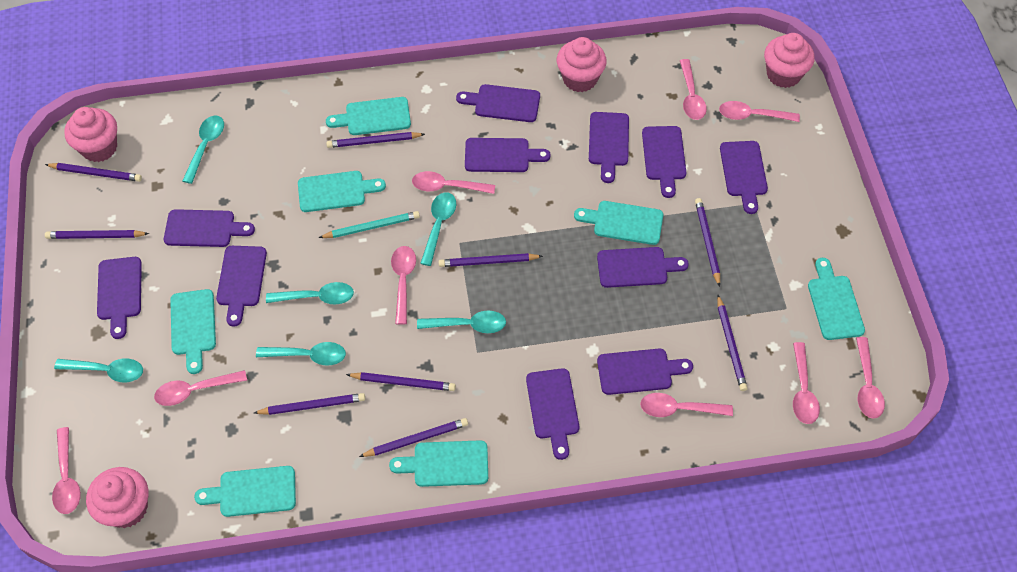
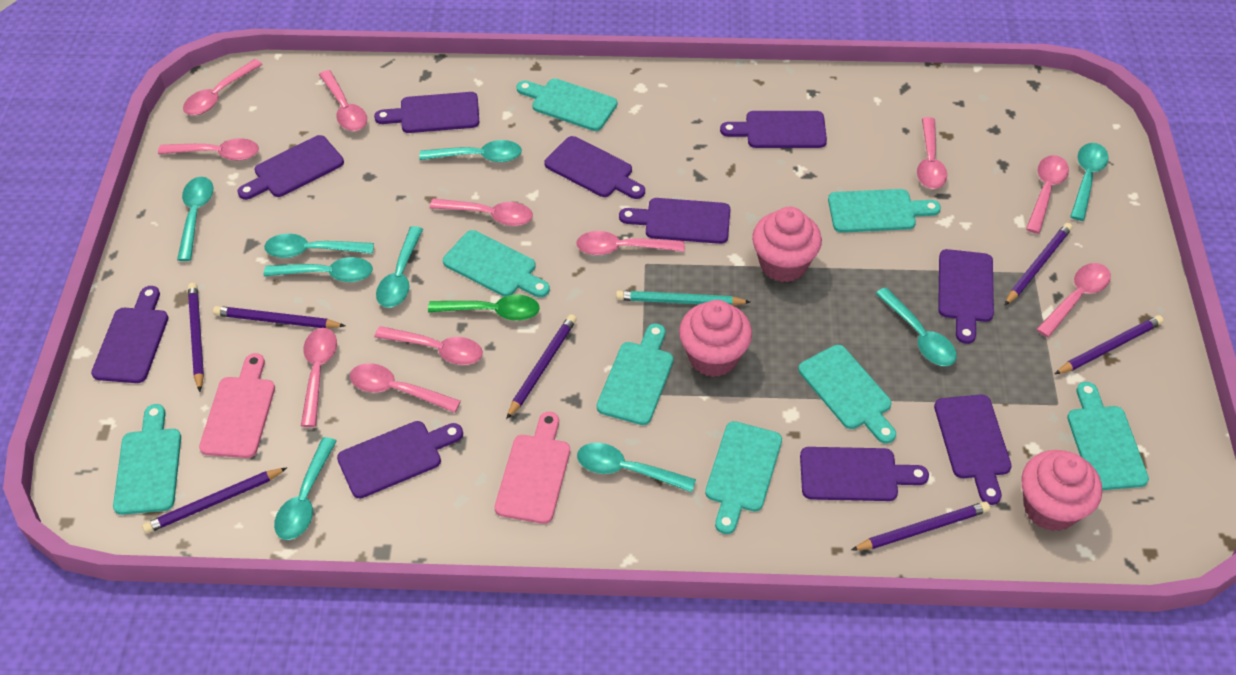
green spoon: none = 0 -> [428,295,540,321] = 1
pink cupcake: [64,107,117,162] [86,467,148,528] [557,37,607,92] [764,33,814,88] = 4 -> [679,300,752,377] [752,207,822,282] [1021,450,1102,531] = 3
pink cutting board: none = 0 -> [199,353,275,458] [495,412,570,524] = 2
pink spoon: [52,427,81,514] [154,370,247,406] [391,246,416,325] [412,171,495,194] [640,393,733,417] [680,59,707,120] [719,101,800,122] [793,342,820,424] [856,337,885,419] = 9 -> [158,138,259,161] [183,59,263,115] [301,328,337,427] [319,70,367,131] [350,363,461,413] [375,326,483,365] [430,198,533,226] [576,231,685,255] [917,117,947,189] [1026,155,1069,234] [1036,263,1111,338] = 11
purple cutting board: [97,257,142,339] [164,209,255,247] [216,246,267,327] [456,84,540,122] [465,138,551,172] [526,368,579,460] [589,112,629,183] [597,247,689,288] [597,349,693,395] [642,126,686,198] [720,141,768,214] = 11 -> [91,286,168,383] [237,135,344,200] [337,421,463,498] [374,92,479,133] [544,136,645,199] [619,198,730,244] [720,111,827,148] [800,447,929,501] [934,395,1012,505] [938,249,994,344] = 10
purple pencil: [45,163,142,182] [45,230,149,239] [254,393,365,415] [326,132,425,148] [346,372,456,391] [359,418,468,457] [439,253,543,267] [695,198,720,287] [717,295,748,391] = 9 -> [142,468,287,534] [188,283,204,392] [213,306,345,328] [506,314,577,419] [851,502,990,550] [1004,223,1072,306] [1055,315,1164,374] = 7
turquoise cutting board: [170,289,216,374] [194,466,296,517] [298,171,386,212] [326,97,411,135] [389,440,488,487] [574,201,663,245] [808,258,865,340] = 7 -> [113,404,181,515] [443,230,550,297] [516,78,617,131] [597,324,674,425] [705,421,782,534] [798,345,896,444] [828,189,941,233] [1067,382,1149,490] = 8
turquoise spoon: [54,358,143,382] [182,116,224,184] [256,342,346,366] [266,282,354,304] [417,310,506,333] [420,192,456,266] = 6 -> [177,177,214,261] [264,234,374,258] [264,257,373,282] [274,437,337,540] [376,226,423,308] [419,140,522,162] [577,443,696,492] [875,287,957,366] [1070,143,1109,221] = 9

